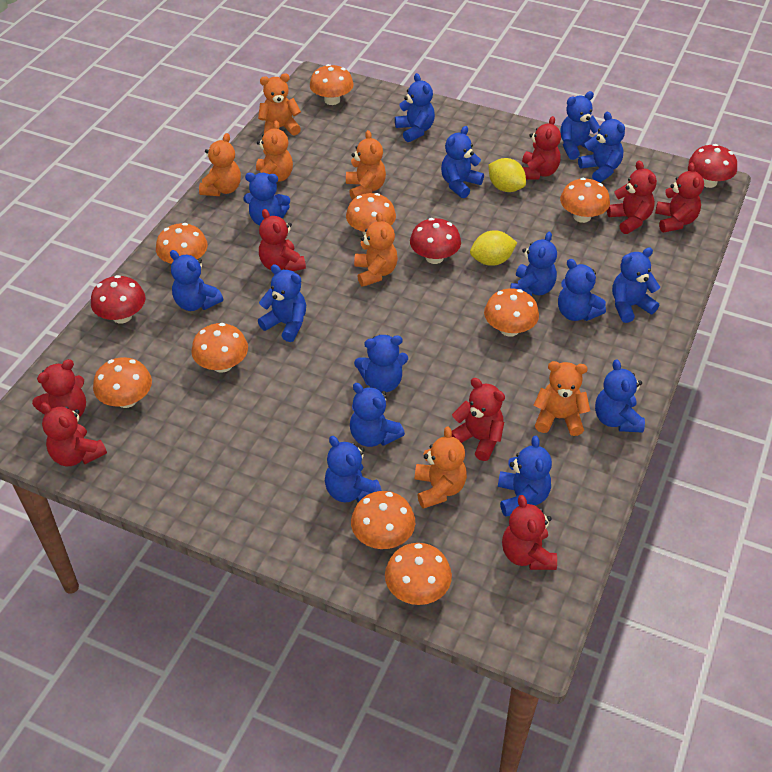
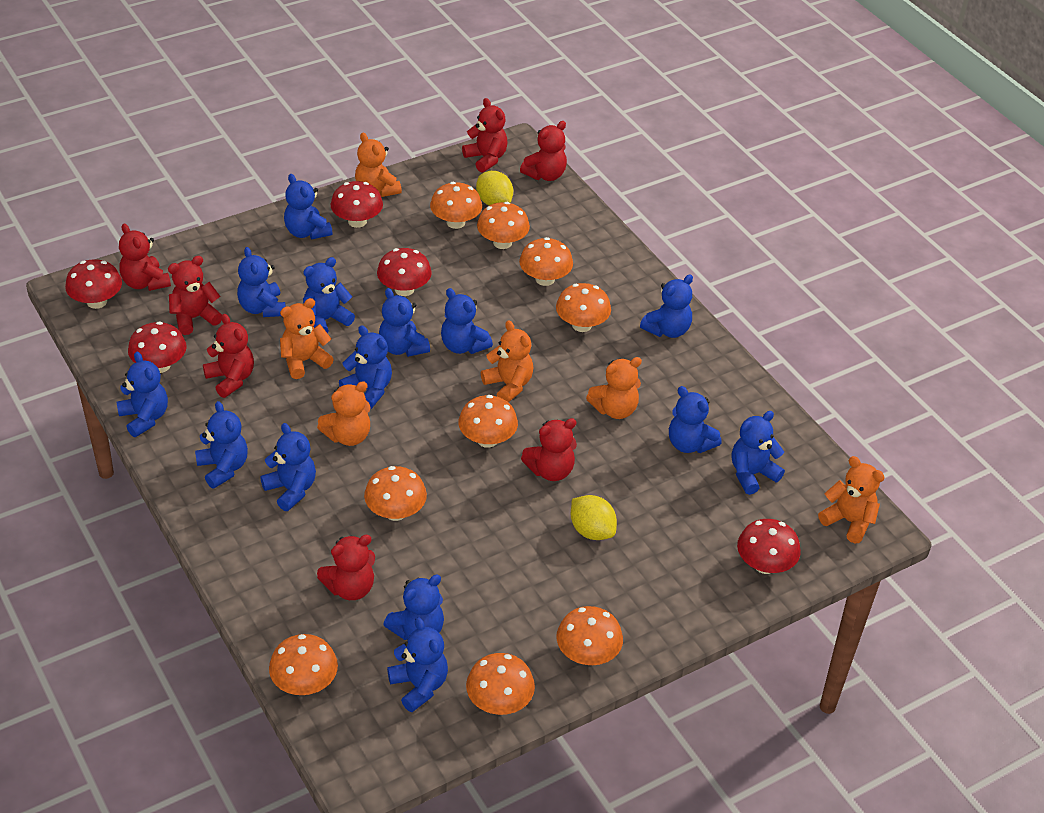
blue teddy bear: [170,250,223,311] [244,173,290,226] [258,264,306,342] [325,436,382,502] [350,383,405,447] [354,335,408,392] [395,73,435,142] [441,126,484,198] [498,436,552,517] [510,232,557,296] [558,259,606,321] [560,91,600,160] [578,112,625,183] [595,359,645,433] [612,247,660,323] = 15 -> [116,352,168,437] [195,401,248,489] [237,247,286,317] [260,423,316,511] [284,174,332,239] [303,257,355,334] [339,325,392,409] [379,288,430,357] [383,575,444,640] [387,617,448,712] [441,288,493,354] [640,274,693,338] [669,386,722,453] [732,411,785,495] = 14
orange teddy bear: [199,133,241,196] [256,121,293,182] [258,73,301,136] [346,130,386,200] [354,212,398,287] [415,426,467,509] [534,361,590,436] = 7 -> [280,298,334,379] [317,381,371,446] [355,133,402,197] [481,320,533,402] [586,357,642,419] [818,456,885,543] = 6
red mushroom: [91,275,145,324] [410,218,461,264] [689,144,737,188] = 3 -> [65,259,122,309] [128,322,187,373] [331,181,383,228] [377,248,432,296] [737,519,801,574] = 5
red teddy bear: [32,359,86,417] [41,403,107,466] [259,209,306,271] [452,378,505,461] [502,495,557,570] [522,116,561,179] [607,161,657,234] [655,163,704,232] = 8 -> [119,224,171,291] [168,256,222,335] [203,314,254,398] [317,535,375,600] [462,98,508,172] [520,121,567,181] [521,418,577,481] = 7

